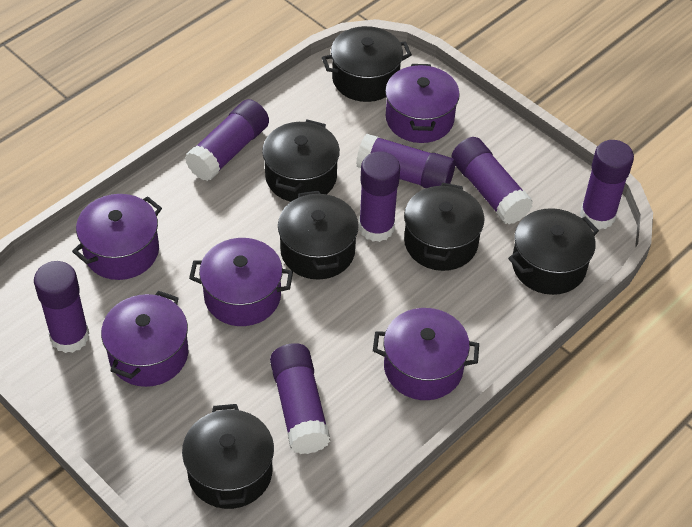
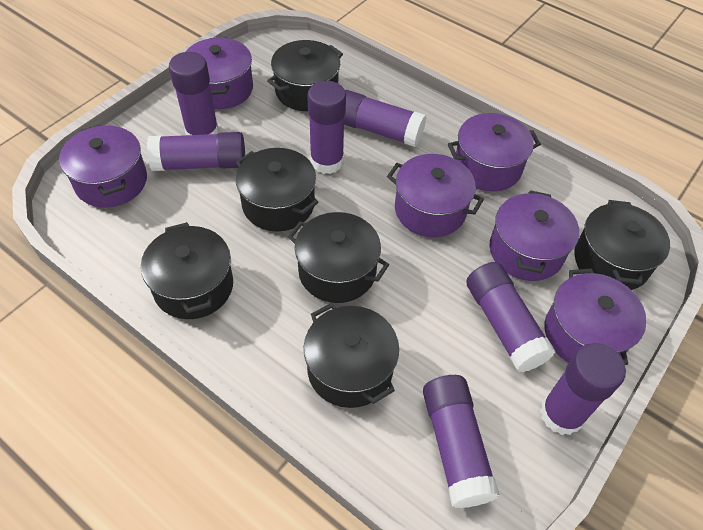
purple pot: [72,194,162,280] [101,291,188,387] [189,238,293,326] [373,308,479,400] [385,64,460,143] = 5 -> [59,124,147,208] [185,38,253,109] [387,154,484,237] [448,113,541,192] [490,190,579,281] [544,268,647,365] = 6

